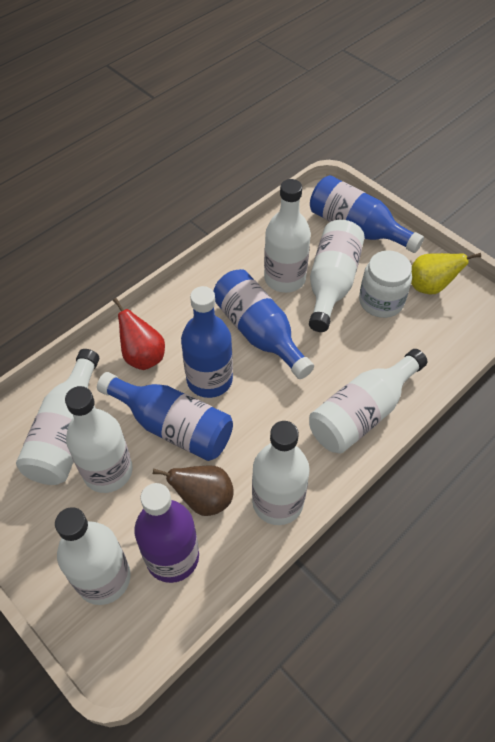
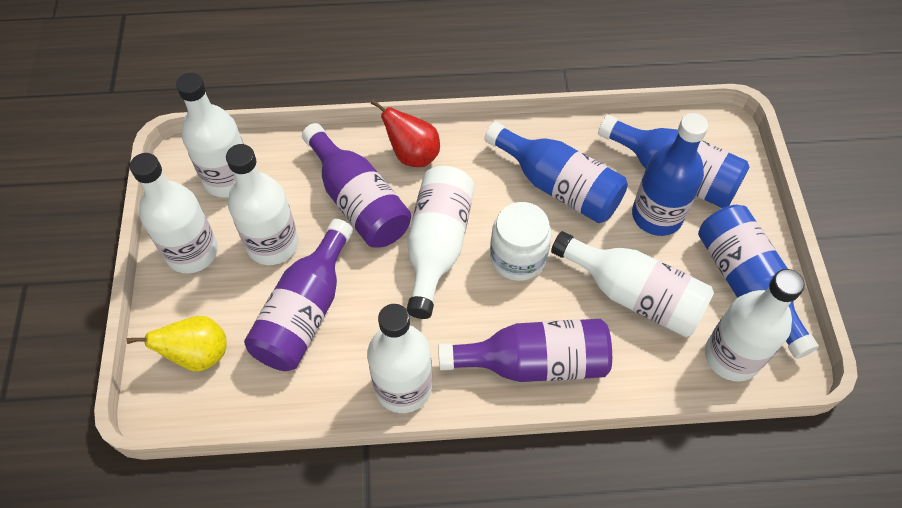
brown pear: [153,466,234,516] = 1 -> none = 0
purple bottle: [134,483,199,583] = 1 -> [244,219,353,371] [302,123,411,248] [438,319,612,382] = 3

